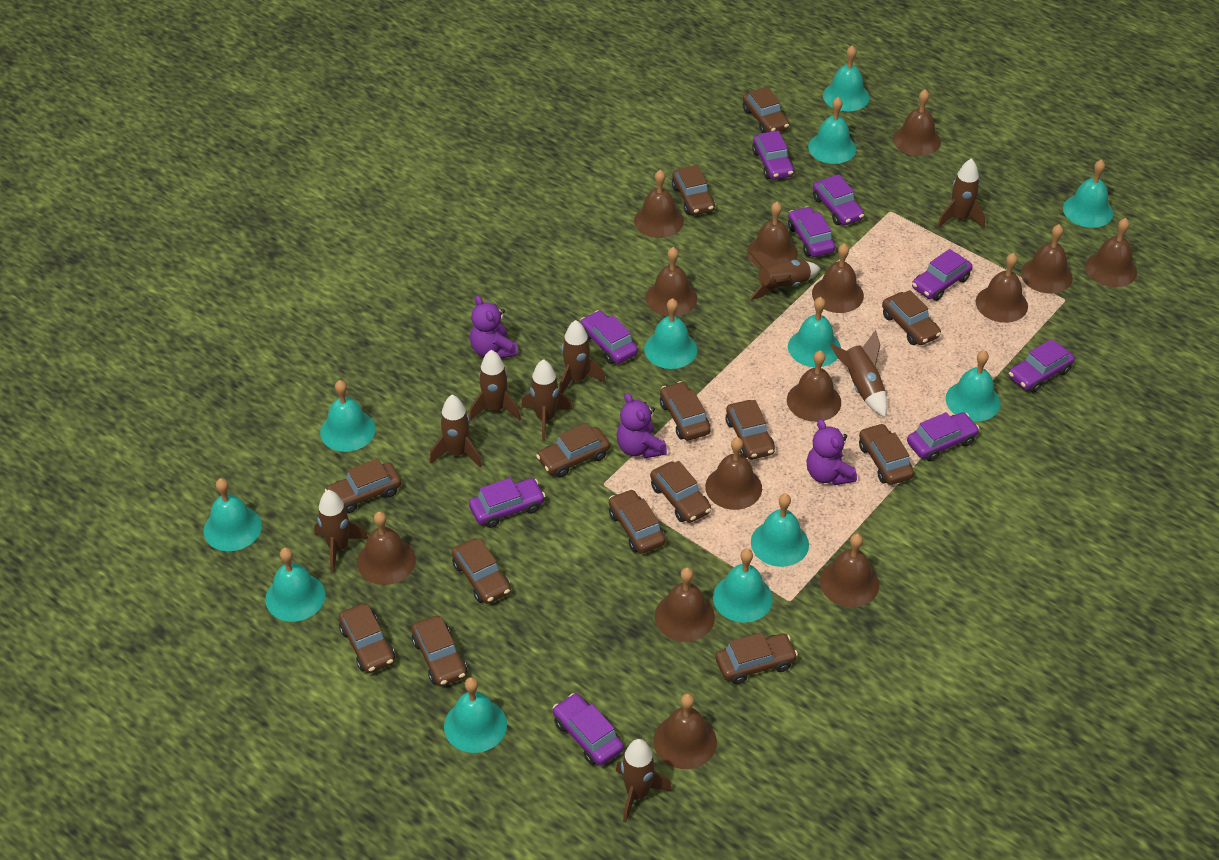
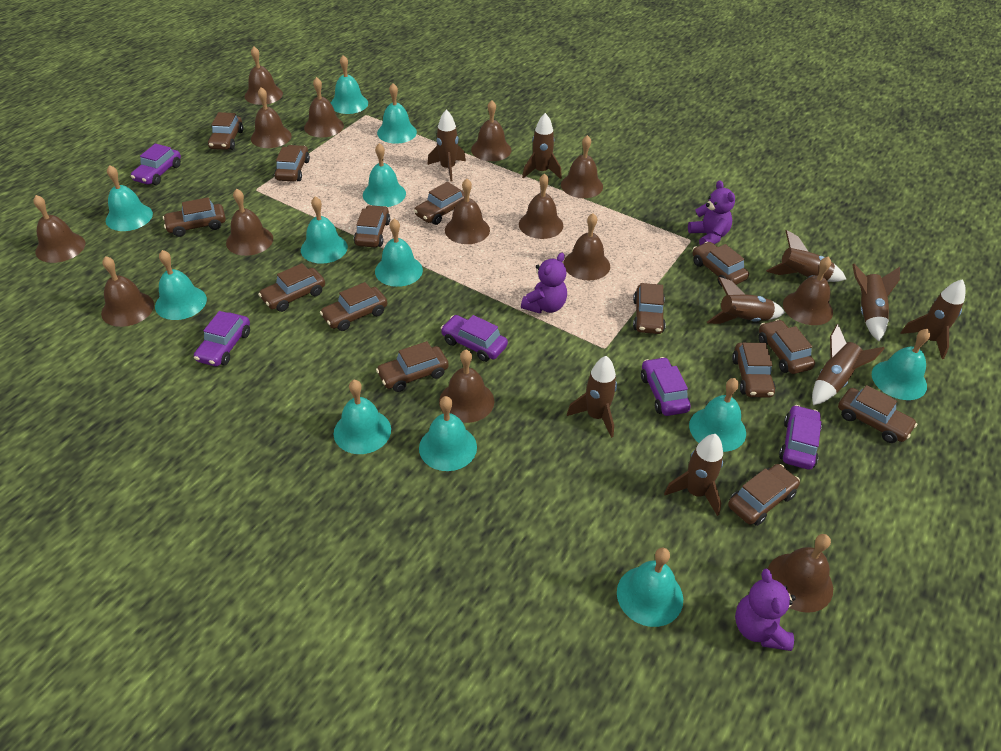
purple car: [469,478,545,528] [553,693,624,766] [580,310,638,364] [752,131,794,180] [788,206,835,257] [813,174,864,225] [907,412,980,461] [912,249,973,301] [1009,339,1075,393] = 9 -> [131,143,181,185] [194,311,250,366] [441,315,508,362] [641,357,691,416] [779,405,822,470] = 5

